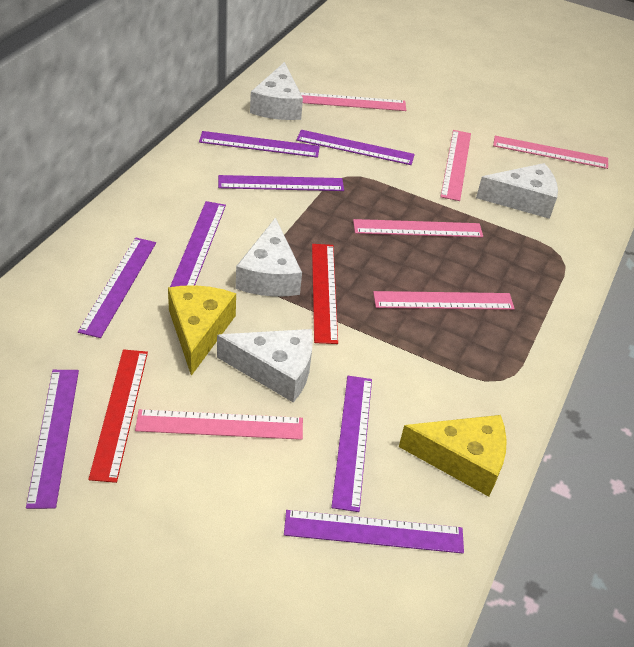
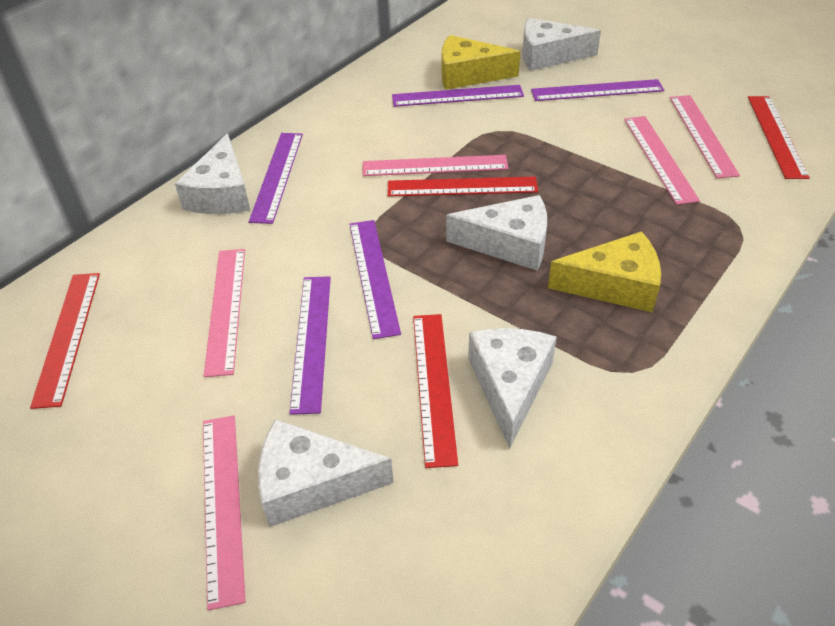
pink ruler: [135,409,303,440] [300,92,406,111] [353,219,483,237] [373,291,515,310] [440,130,471,201] [493,136,608,169] = 6 -> [203,416,246,610] [204,249,245,377] [363,155,509,176] [624,116,700,205] [670,95,740,178] = 5
purple ruler: [26,370,79,509] [78,238,156,338] [170,201,226,287] [199,131,320,158] [218,175,344,191] [284,510,464,554] [296,130,415,165] [331,376,372,512] = 8 -> [249,133,303,224] [289,276,331,415] [349,220,401,339] [392,85,524,107] [531,79,664,101] = 5
red ruler: [88,349,148,483] [312,244,338,344] = 2 -> [30,273,100,409] [388,177,538,197] [413,314,458,468] [748,96,810,179] = 4
white cheese: [217,329,313,403] [236,217,302,297] [250,62,303,120] [476,163,558,219] = 4 -> [175,133,250,214] [258,419,394,527] [446,195,547,271] [468,328,557,449] [522,18,601,71] = 5

